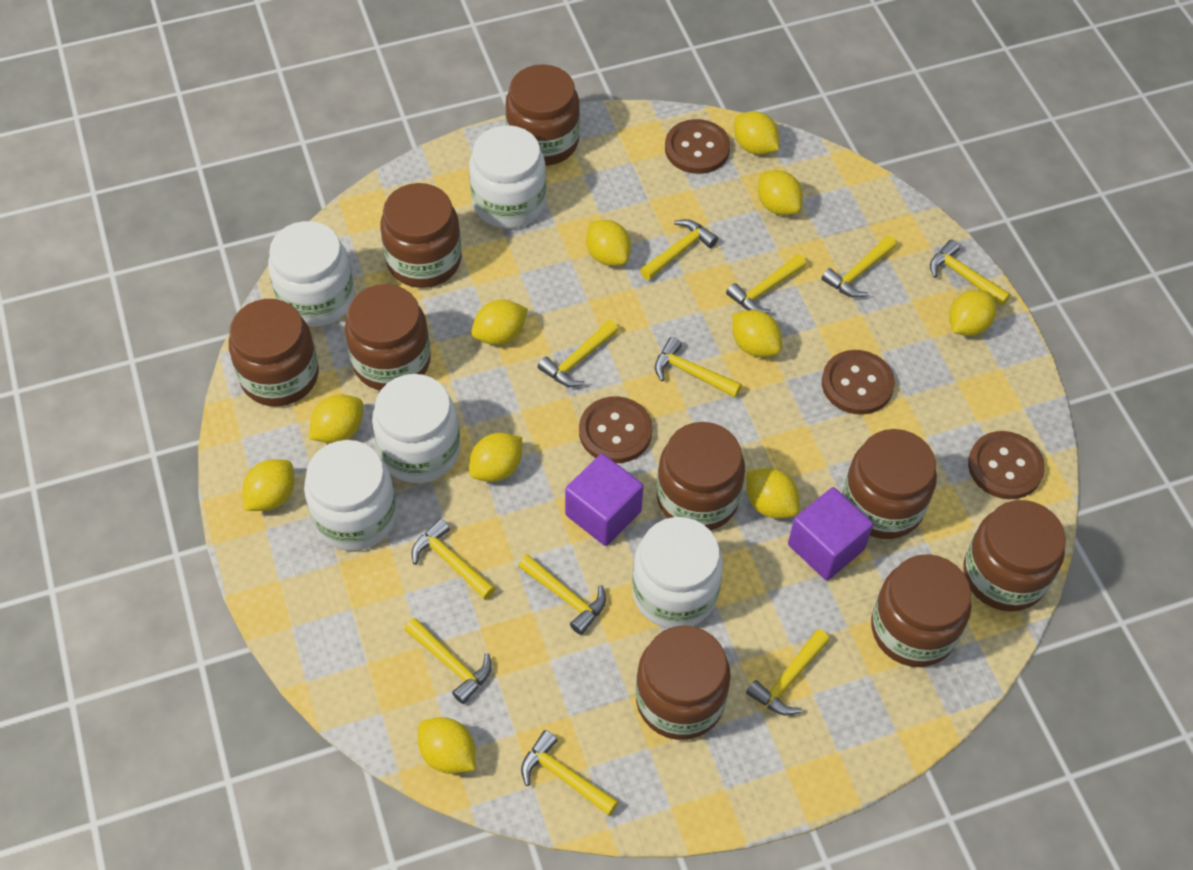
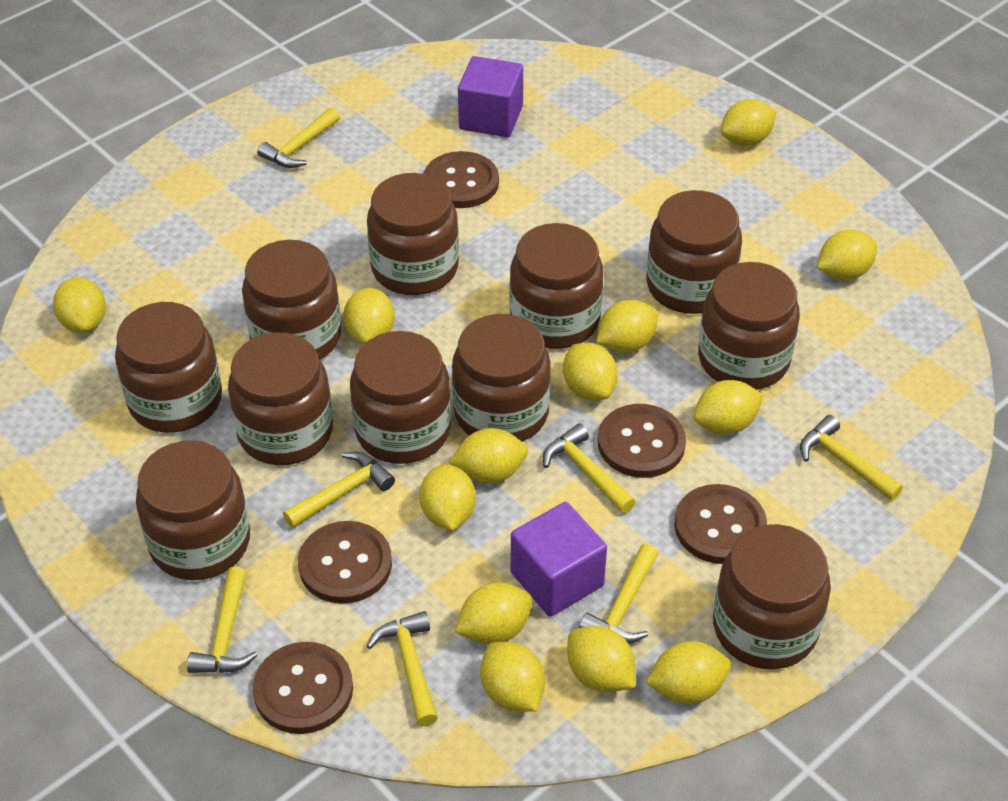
brown button: [579,396,653,463] [665,119,730,174] [822,350,895,415] [968,431,1045,499] = 4 -> [253,642,353,734] [298,521,392,604] [424,151,499,208] [598,404,686,478] [674,484,767,564] = 5
brown jar: [229,299,319,406] [345,284,431,391] [380,183,462,288] [506,64,580,166] [636,626,731,740] [657,422,745,531] [843,429,937,539] [871,554,971,667] [963,500,1066,612] = 9 -> [115,302,222,433] [136,440,250,580] [228,332,333,465] [242,240,341,359] [350,331,451,464] [367,173,459,295] [452,314,551,442] [509,223,603,349] [647,190,742,314] [698,262,800,390] [713,524,831,669] = 11
white jar: [268,221,354,327] [304,440,397,551] [372,374,460,483] [469,125,546,228] [632,517,723,628] = 5 -> none = 0
yellow hammer: [404,618,492,704] [412,518,496,600] [518,554,606,635] [521,730,619,816] [538,320,618,387] [640,219,718,280] [655,337,742,398] [726,254,807,314] [746,629,830,715] [821,236,897,298] [930,240,1011,306] = 11 -> [187,566,258,673] [257,108,340,168] [283,452,395,528] [367,611,438,726] [543,423,636,514] [579,544,658,644] [800,415,903,501] = 7
yellow lemon: [242,459,295,511] [309,395,363,443] [418,717,475,774] [469,433,522,482] [471,300,528,345] [586,220,631,266] [733,310,782,357] [734,111,779,155] [747,468,799,519] [758,170,803,215] [949,290,997,336] = 11 -> [53,277,106,333] [343,288,395,344] [419,464,476,531] [449,428,528,484] [455,582,532,645] [480,642,545,712] [563,343,618,400] [567,626,635,692] [596,300,658,353] [645,641,731,704] [694,380,763,435] [721,99,776,146] [817,230,877,280] = 13

